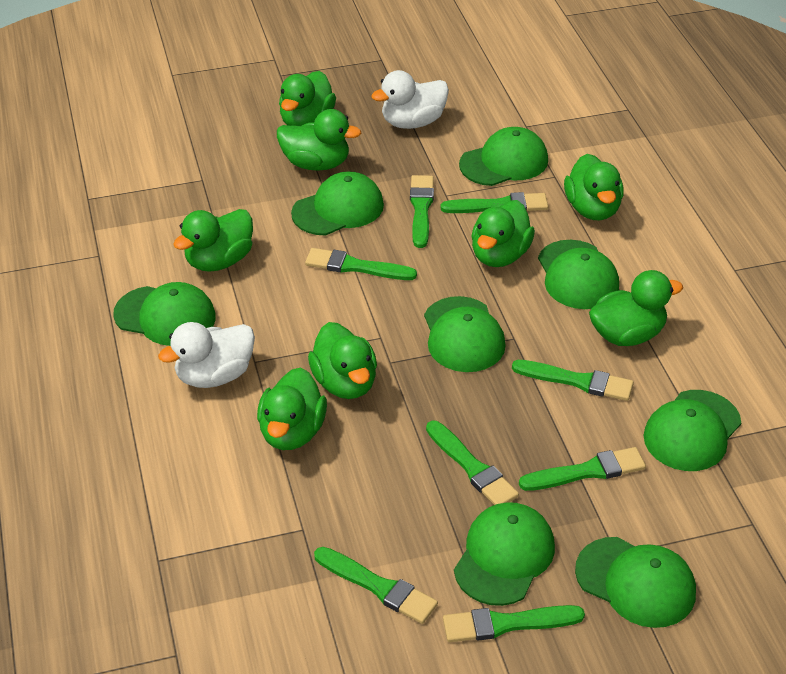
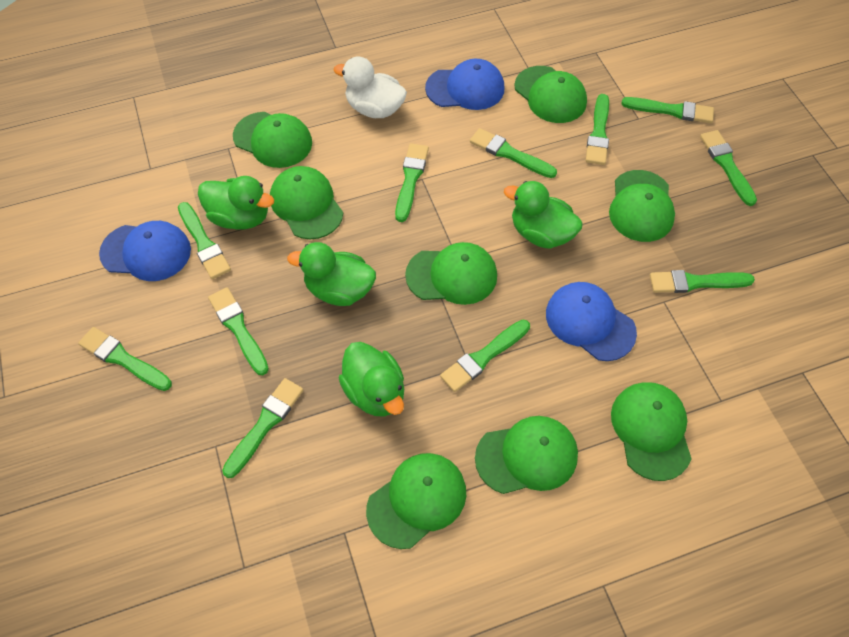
blue cap: none = 0 -> [99,221,191,281] [425,59,504,110] [546,282,637,361] = 3
green brush: [305,248,417,280] [314,547,438,624] [410,175,434,248] [426,421,519,505] [440,192,548,213] [443,605,585,642] [512,360,634,401] [519,447,646,491] = 8 -> [78,327,172,391] [178,202,231,279] [208,287,269,375] [222,378,303,478] [395,143,429,222] [440,319,530,392] [470,128,557,178] [586,94,609,165] [621,97,714,123] [650,270,755,293] [700,130,757,206] = 11
green duck: [173,209,253,272] [257,367,327,450] [277,109,361,171] [279,71,336,126] [308,322,377,399] [471,200,535,267] [564,154,624,220] [589,270,683,346] = 8 -> [198,176,274,230] [287,242,376,306] [339,342,404,417] [504,181,583,249] = 4
white duck: [158,322,255,388] [371,70,449,129] = 2 -> [333,56,407,118] = 1

